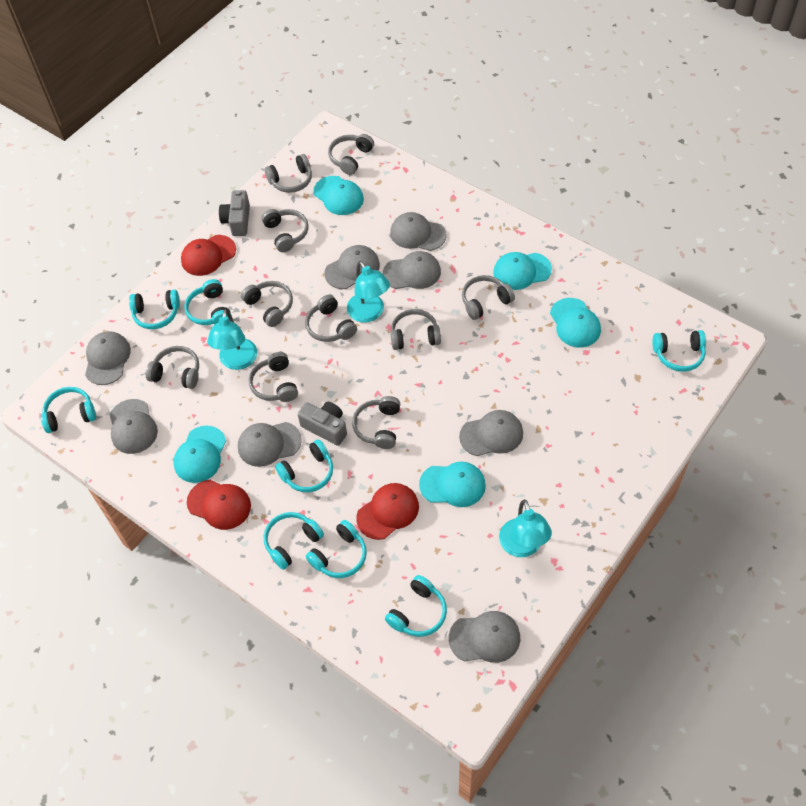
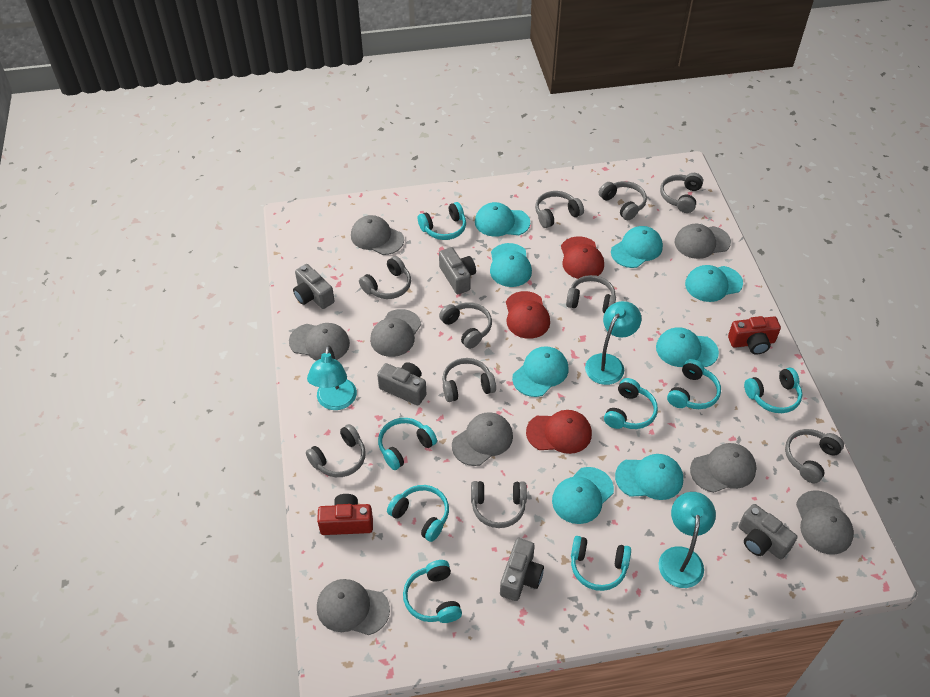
grey camera: [219,190,250,236] [298,402,347,446] = 2 -> [293,264,335,309] [377,362,426,405] [439,247,476,294] [500,538,544,601] [738,504,797,559] = 5
red camera: none = 0 -> [317,494,373,535] [728,316,781,355] = 2
turquoise cap: [174,425,226,483] [313,176,364,215] [419,462,486,507] [493,252,552,290] [550,298,601,347] = 5 -> [475,202,530,237] [490,243,532,287] [512,346,568,397] [552,467,614,524] [611,226,663,268] [615,454,683,500] [656,327,719,367] [685,265,743,302] = 8

